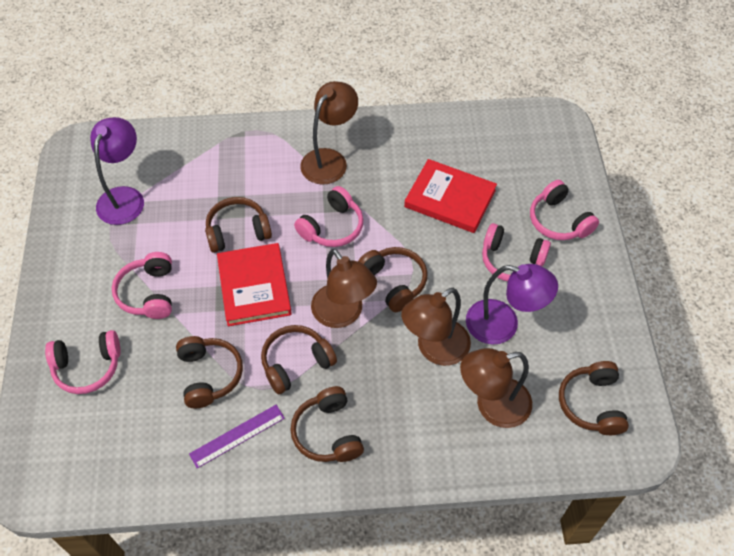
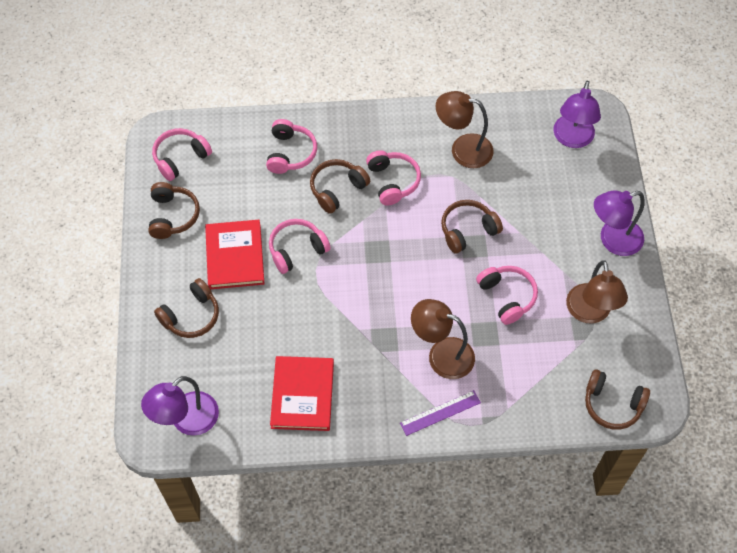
brown headphones: [176,336,243,408] [205,197,272,253] [261,325,337,394] [290,386,364,462] [358,247,427,312] [559,361,629,435] = 6 -> [148,182,200,239] [154,278,219,338] [310,159,370,214] [441,200,503,254] [585,369,650,430] = 5
brown lamp: [300,81,358,185] [311,249,377,328] [401,288,471,366] [460,348,532,428] = 4 -> [411,299,475,379] [436,91,494,168] [566,260,628,324] = 3
purple lamp: [90,117,144,225] [466,264,558,345] = 2 -> [141,376,219,436] [554,81,601,148] [594,190,645,256] = 3

